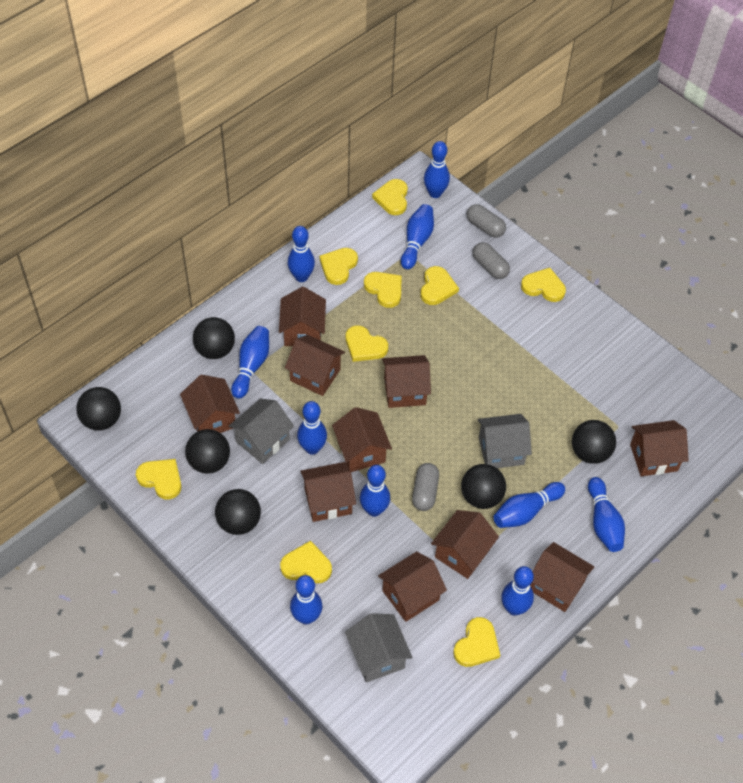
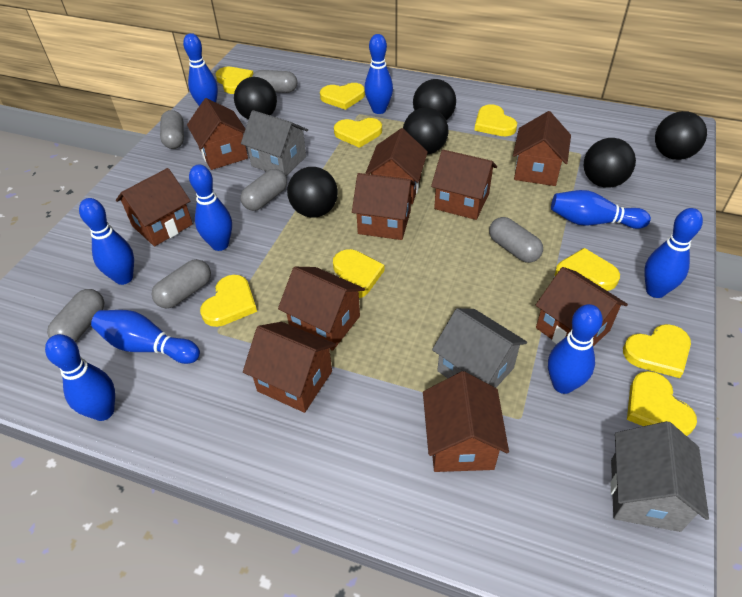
blue bowling pin: [231,326,269,399] [287,226,315,282] [290,575,322,624] [297,401,327,455] [360,465,390,517] [401,204,434,270] [424,141,450,198] [493,482,565,528] [501,566,534,616] [588,477,625,552] = 10 -> [45,334,115,421] [79,198,134,285] [91,310,200,364] [183,33,218,106] [189,164,232,251] [364,34,393,114] [548,304,603,394] [551,190,651,229] [644,208,703,298] = 9
grey capsule: [412,463,439,511] [466,204,506,238] [473,242,510,279] = 3 -> [47,289,104,342] [152,259,211,308] [160,110,184,149] [241,169,287,211] [252,70,297,93] [489,217,543,263] = 6

